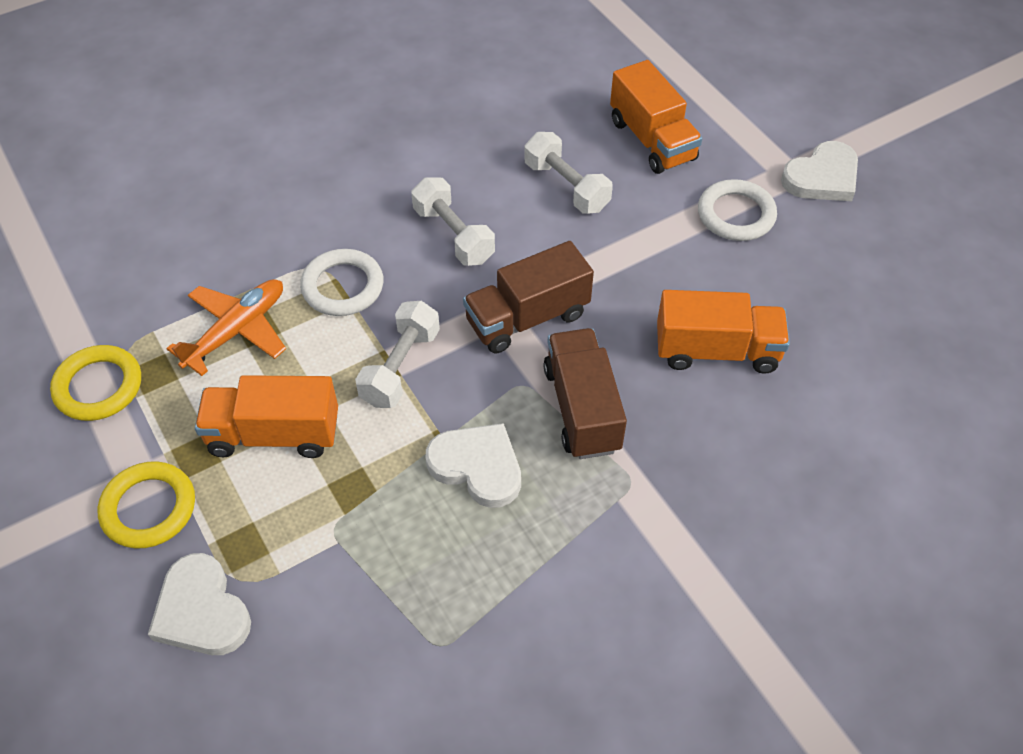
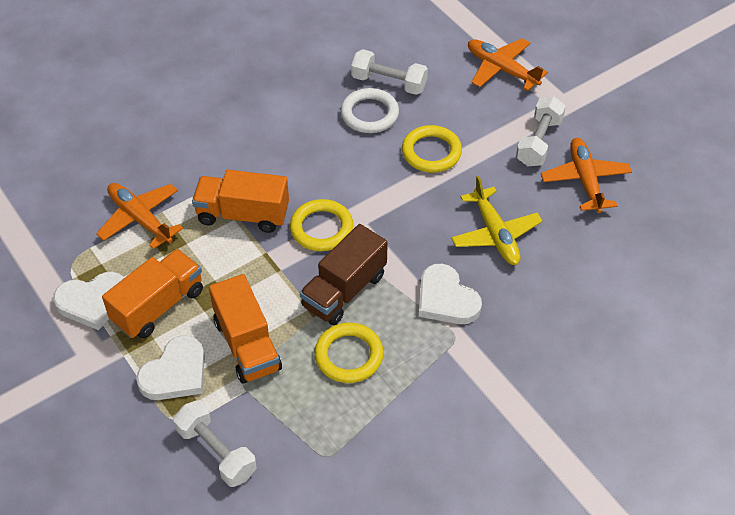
brown truck: [463,241,594,353] [543,328,627,459] = 2 -> [300,224,388,325] = 1
orange plane: [167,279,286,376] = 1 -> [96,183,183,249] [468,38,548,91] [541,138,632,213] = 3
white ring: [300,249,383,316] [698,179,777,241] = 2 -> [341,88,399,133] = 1
yellow plane: none = 0 -> [451,176,542,265] = 1
yellow ring: [50,345,141,421] [98,461,195,549] = 2 -> [290,199,353,251] [314,322,384,383] [402,125,462,173] = 3

